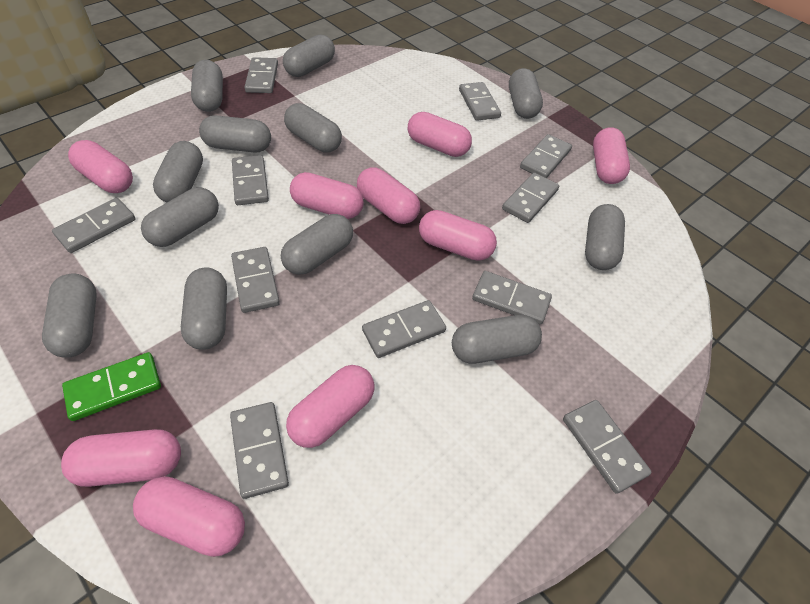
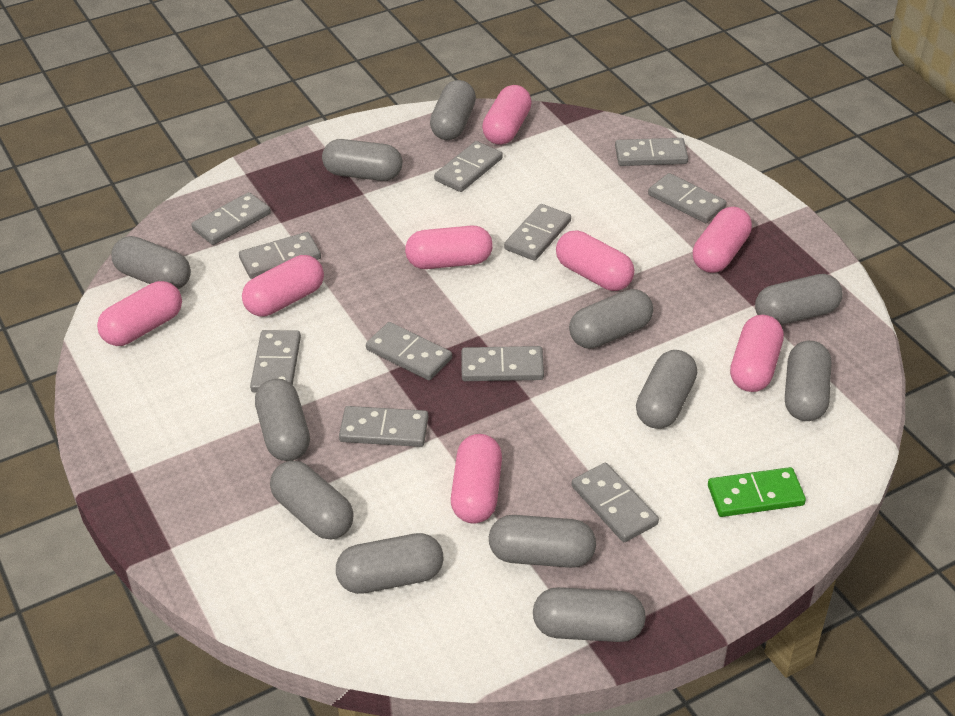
pink capsule: [61,429,181,487] [68,140,133,193] [133,476,245,557] [286,365,374,448] [290,172,364,219] [357,167,420,224] [408,112,472,157] [419,210,497,261] [593,127,630,184] = 9 -> [97,281,182,346] [242,255,324,317] [405,225,493,269] [451,434,502,524] [482,85,532,145] [556,230,634,291] [693,207,752,273] [730,315,784,392] = 8

